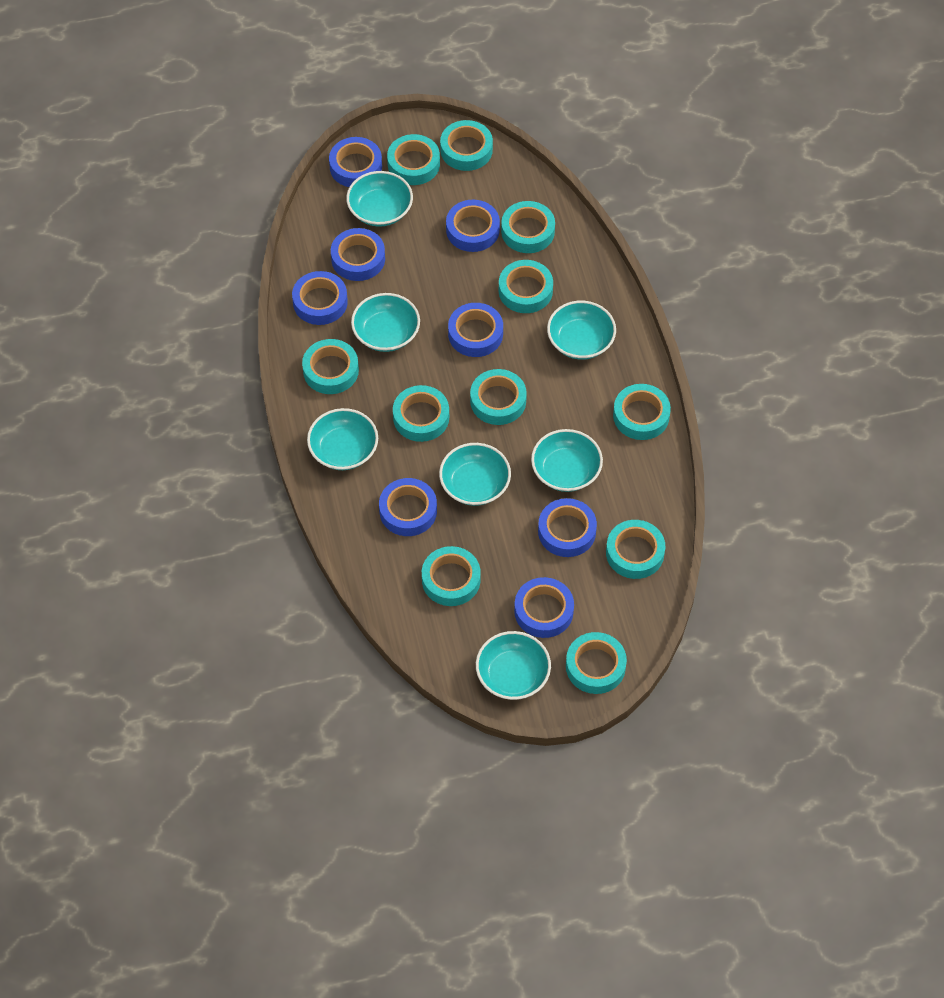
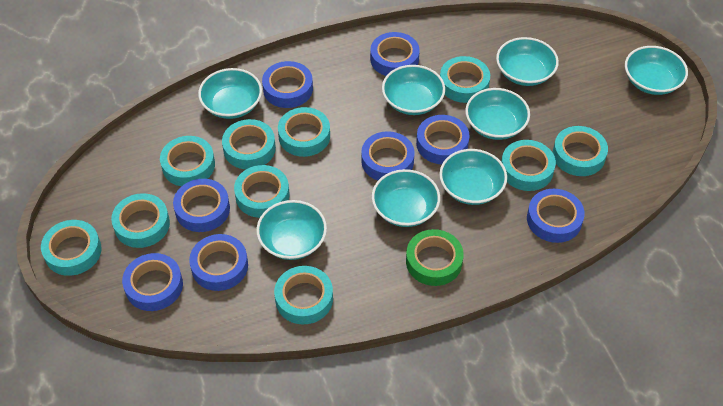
green tape: none = 0 -> [406,229,464,286] = 1
turquoise bowl: [307,408,378,470] [346,171,413,226] [351,293,420,352] [439,443,511,506] [476,631,551,700] [531,429,603,492] [547,301,616,360] = 7 -> [198,68,262,119] [256,200,327,260] [372,169,440,227] [382,65,445,115] [439,149,507,205] [465,88,530,140] [496,37,559,86] [625,46,688,95] = 8
turquoise tape: [302,339,359,394] [387,134,440,185] [393,385,449,442] [422,546,481,606] [440,120,493,171] [470,369,527,425] [499,260,553,313] [501,201,555,253] [566,632,627,694] [606,520,665,579] [613,384,671,440] = 11 -> [41,220,102,276] [111,193,170,248] [160,136,215,186] [222,119,276,169] [234,165,289,218] [274,266,333,325] [278,107,330,157] [440,56,490,103] [501,140,556,191] [553,126,608,176] = 10

